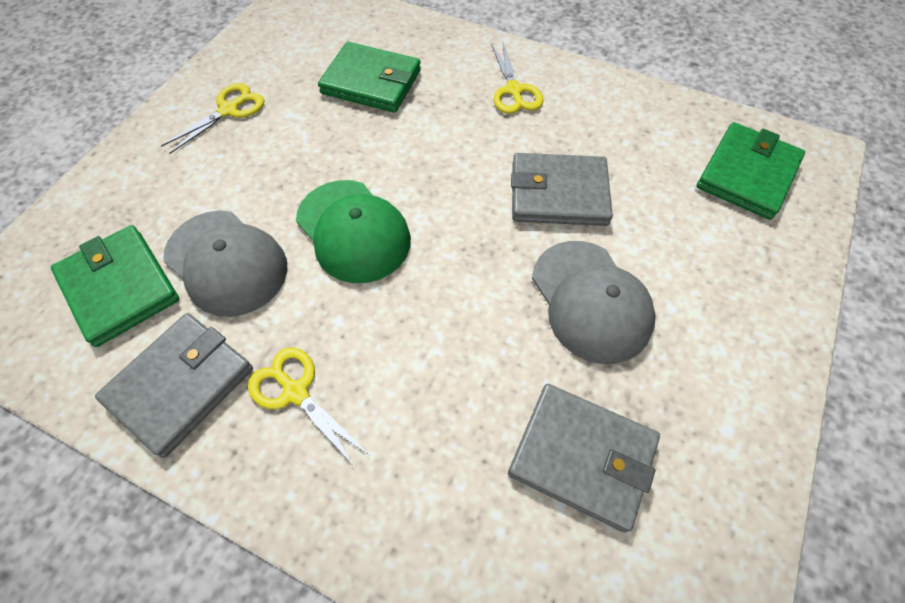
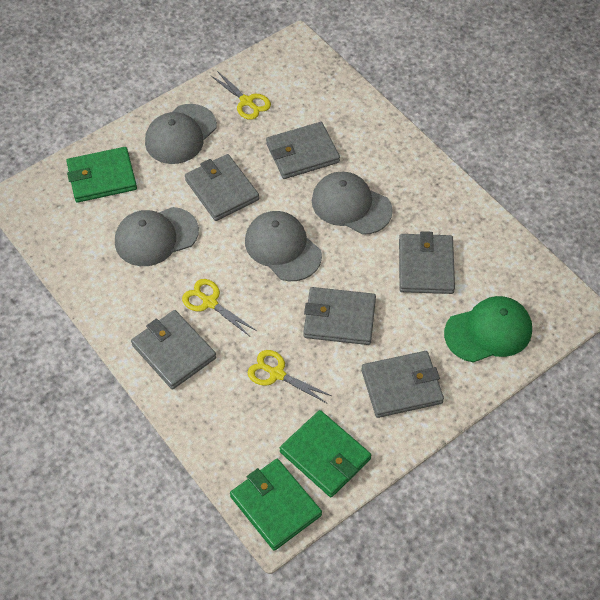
grey cap: [163,211,287,317] [532,241,656,364] = 2 -> [115,207,199,266] [145,104,217,164] [245,211,322,281] [312,172,393,235] = 4
grey wallet: [95,313,253,458] [508,384,660,533] [511,153,613,226] = 3 -> [131,310,216,389] [185,154,259,221] [266,122,340,179] [303,287,376,345] [361,351,444,418] [399,231,455,294] = 6

